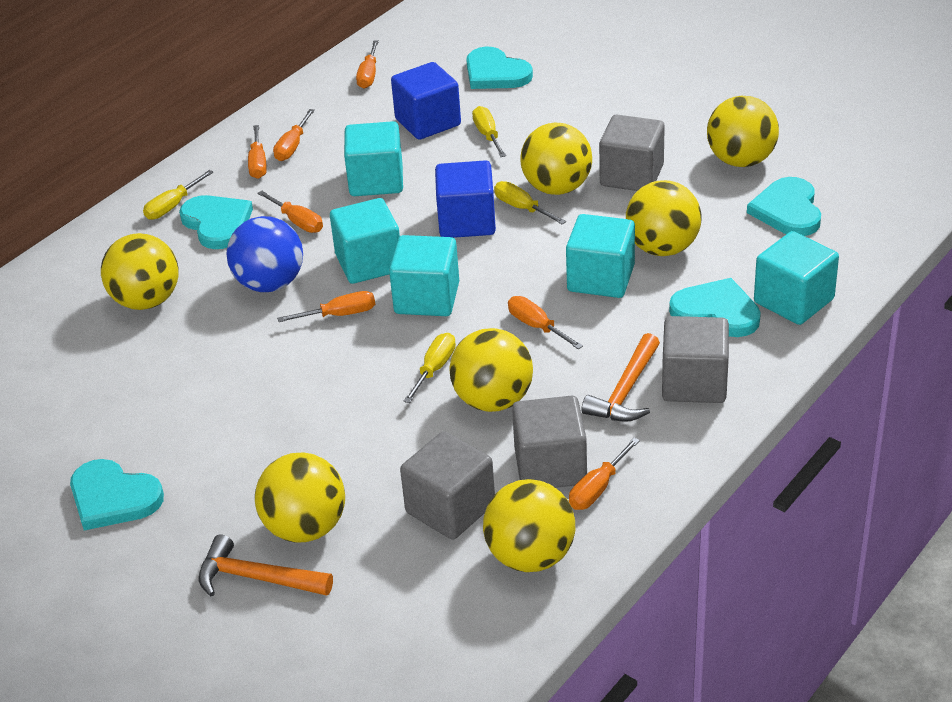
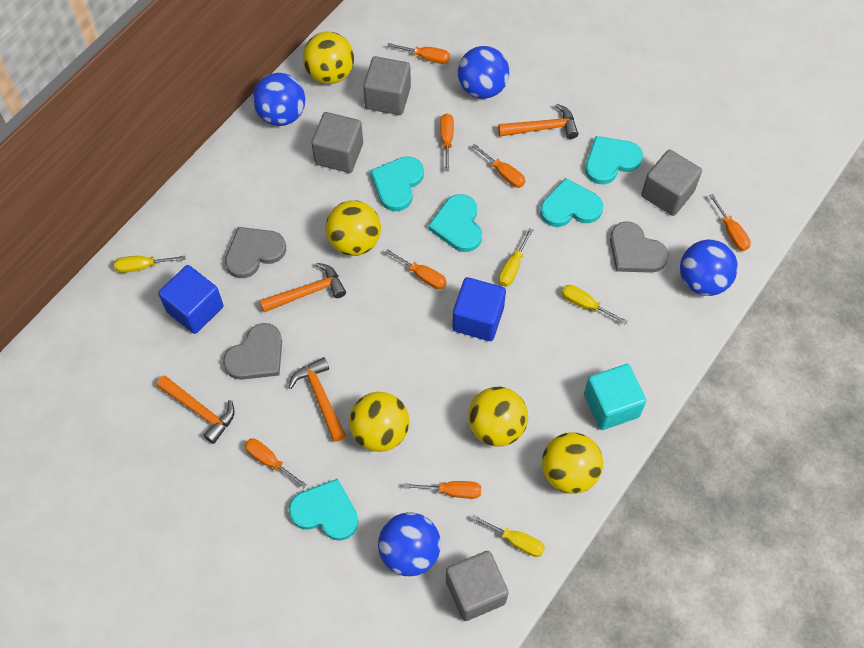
blue ball: [226,216,303,292] = 1 -> [253,73,305,126] [378,512,441,577] [458,46,509,99] [680,240,738,296] = 4
grey heart: none = 0 -> [223,323,282,380] [225,227,286,278] [610,221,669,273] = 3
orange hammer: [199,534,333,596] [581,333,660,422] = 2 -> [156,375,235,444] [260,263,346,313] [288,357,346,442] [498,104,578,139] = 4
turquoise cube: [330,198,400,284] [344,121,403,196] [389,235,459,316] [566,214,635,298] [754,231,839,325] = 5 -> [584,364,646,430] = 1
yellow ball: [101,233,179,310] [255,453,345,543] [450,328,533,412] [483,479,575,572] [521,123,592,195] [626,180,701,256] [707,96,779,167] = 7 -> [303,32,354,84] [326,200,381,256] [349,392,409,452] [468,387,528,447] [542,432,603,494] = 5

